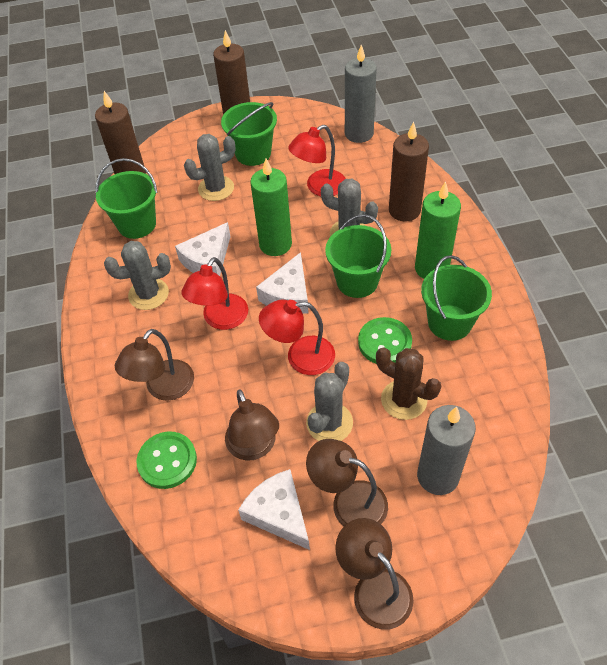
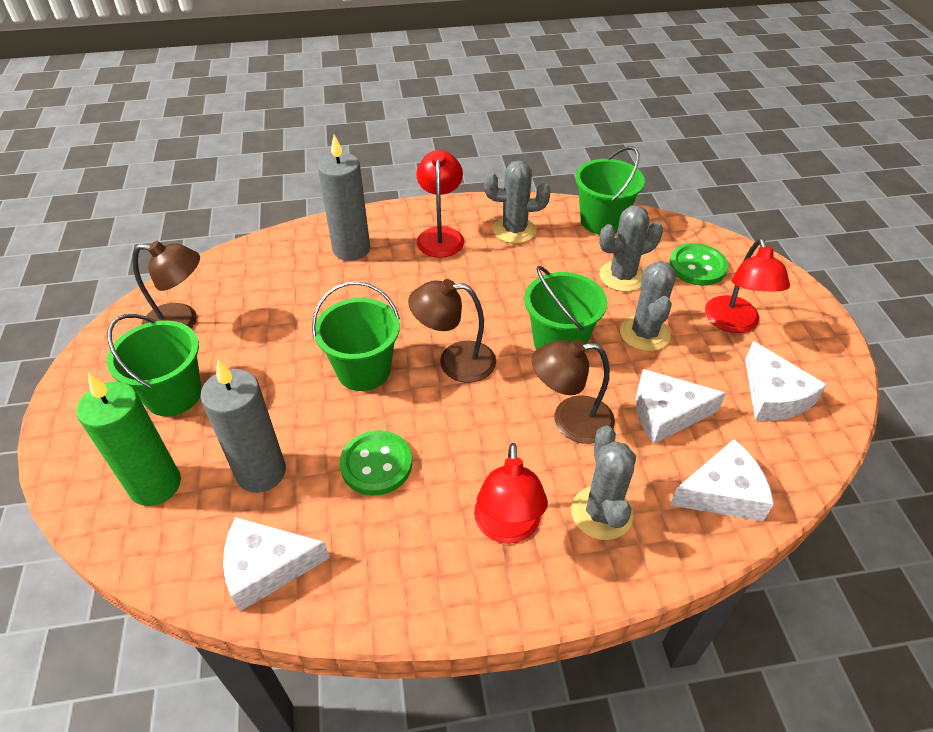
brown cactus: [376,348,441,420] = 1 -> none = 0
brown candle: [95,91,146,174] [213,30,250,115] [389,122,429,221] = 3 -> none = 0
brown lamp: [115,329,194,401] [225,389,279,460] [306,439,388,526] [335,518,414,630] = 4 -> [132,241,200,329] [408,279,496,383] [532,339,615,444] = 3
green candle: [250,159,292,256] [415,181,461,279] = 2 -> [76,373,181,506] = 1
white cheese: [175,222,231,276] [238,469,310,550] [256,252,308,314] = 3 -> [223,517,330,611] [636,369,726,444] [670,439,774,521] [745,341,827,421] = 4

